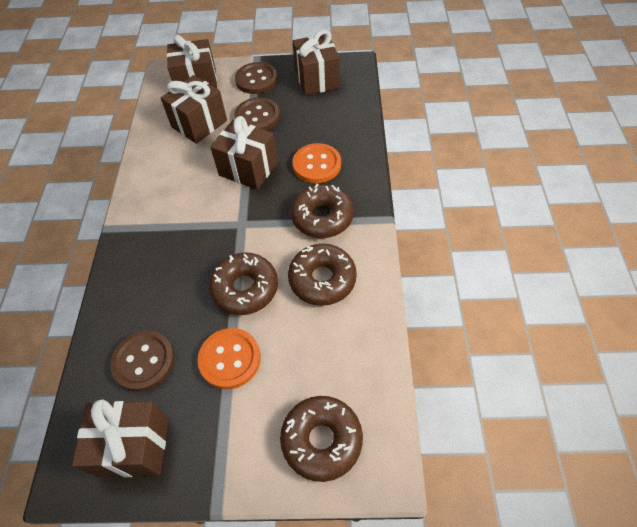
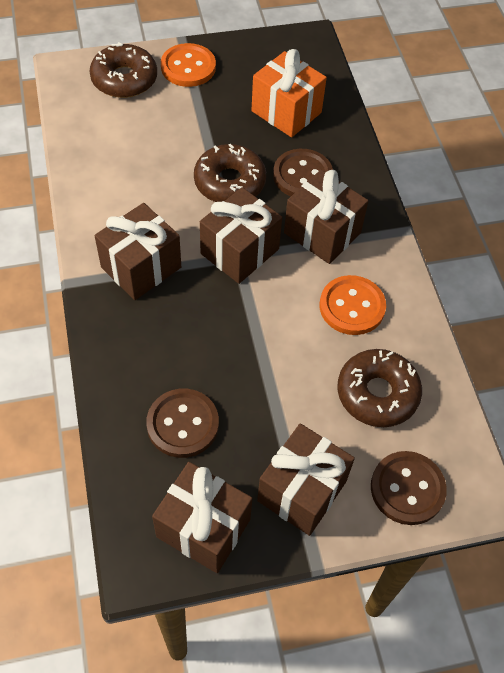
brown donut: [209,252,278,315] [280,396,363,482] [288,244,357,306] [291,184,354,238] = 4 -> [90,42,157,98] [194,144,266,202] [337,349,422,427] = 3
orange gift: none = 0 -> [251,49,327,137] = 1

